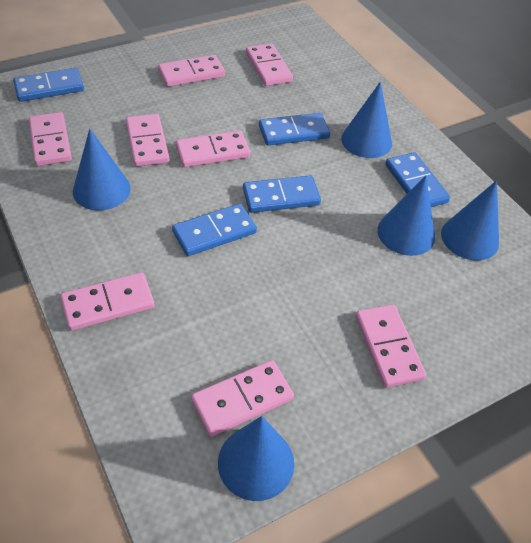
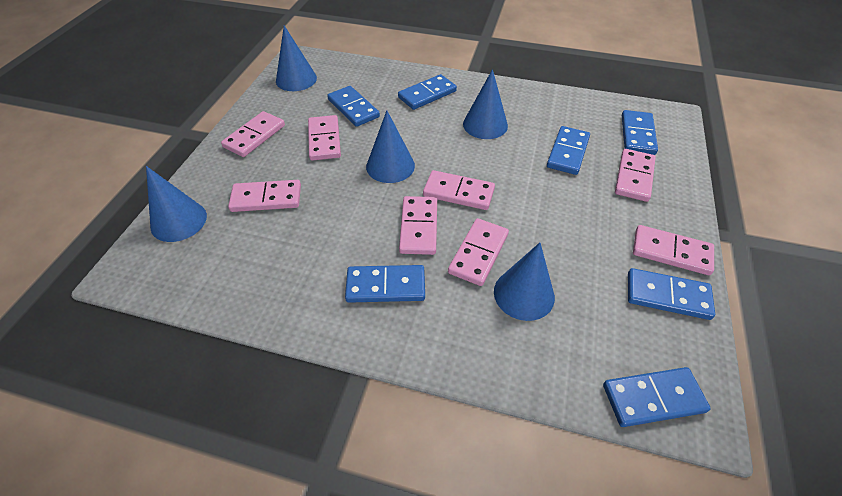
blue domino: [13,68,84,102] [172,204,257,256] [243,175,321,213] [259,113,330,146] [385,152,450,207] = 5 -> [327,86,380,127] [345,265,425,303] [398,74,457,110] [547,126,590,175] [603,367,711,427] [622,110,658,155] [628,268,715,320] = 7

